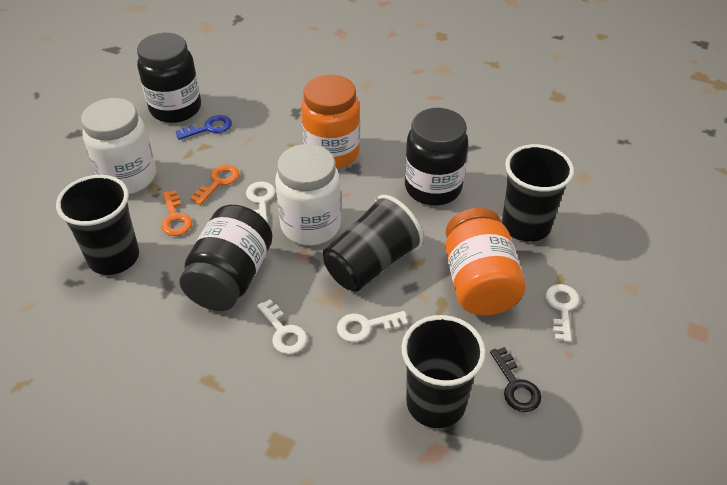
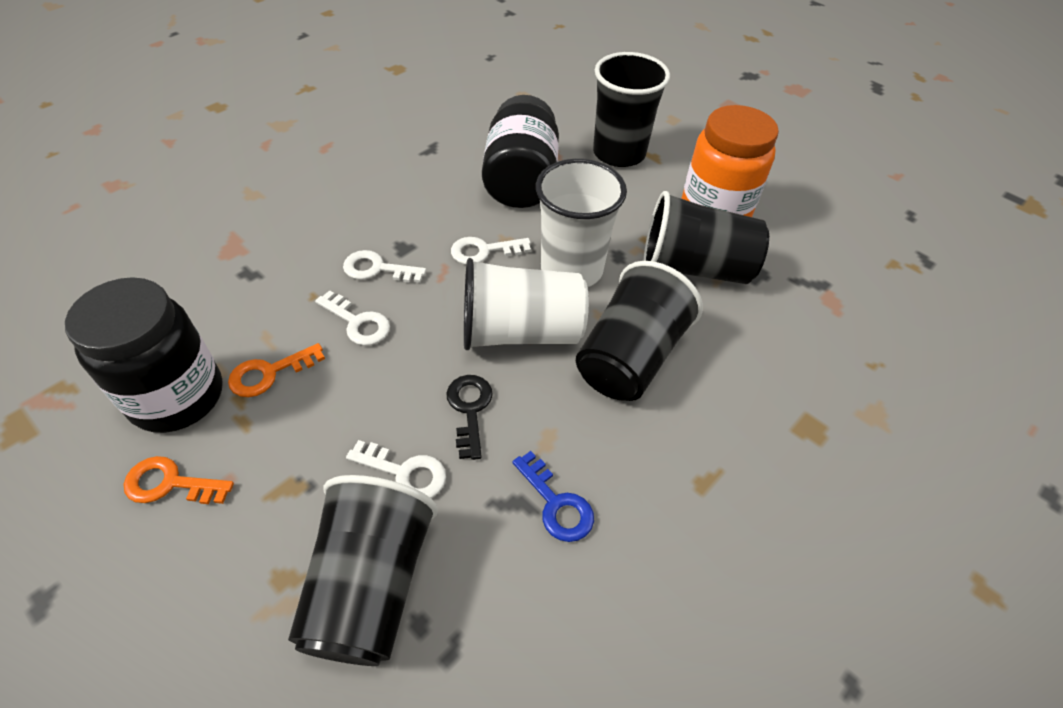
black jar: [137,33,201,123] [179,205,273,311] [405,108,468,205] = 3 -> [65,277,223,433] [482,95,559,208] = 2
orange jar: [301,75,360,168] [445,208,525,316] = 2 -> [681,105,779,217] = 1
white cup: none = 0 -> [464,258,589,350] [536,159,627,287] = 2
white jar: [81,98,156,194] [275,144,341,245] = 2 -> none = 0

